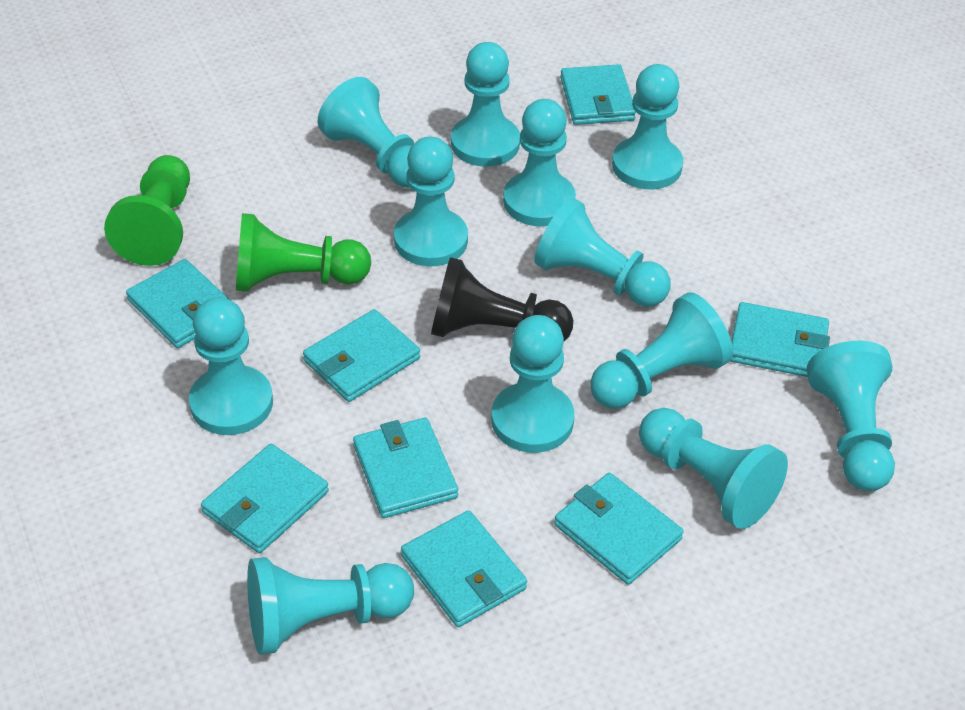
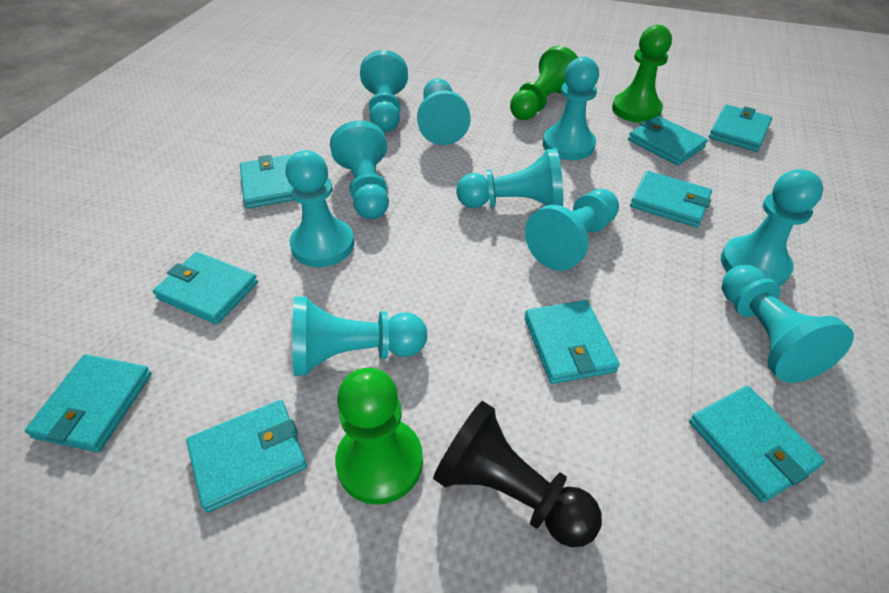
green pawn: [104,155,190,266] [236,213,371,292] = 2 -> [335,368,423,505] [510,46,579,120] [612,25,672,123] = 3
turquoise pawn: [189,297,273,435] [247,557,414,655] [318,77,414,188] [394,137,468,266] [451,42,520,167] [491,315,574,453] [503,99,576,226] [534,198,671,307] [590,292,733,409] [612,64,683,189] [639,408,788,529] [807,341,895,491] = 12 -> [285,150,354,267] [292,297,427,376] [330,120,389,219] [360,50,408,132] [417,78,470,145] [456,148,563,208] [525,189,619,271] [543,57,599,160] [721,169,823,286] [722,265,854,383] = 10
turquoise wallet: [126,259,230,348] [201,444,329,553] [303,309,420,402] [353,417,458,518] [401,510,527,627] [554,473,684,585] [560,64,636,125] [730,302,830,377] = 8 -> [25,354,152,452] [153,252,258,325] [186,400,307,513] [240,155,293,209] [524,300,620,384] [628,116,708,165] [630,171,712,228] [689,386,825,503] [709,105,772,152] = 9

